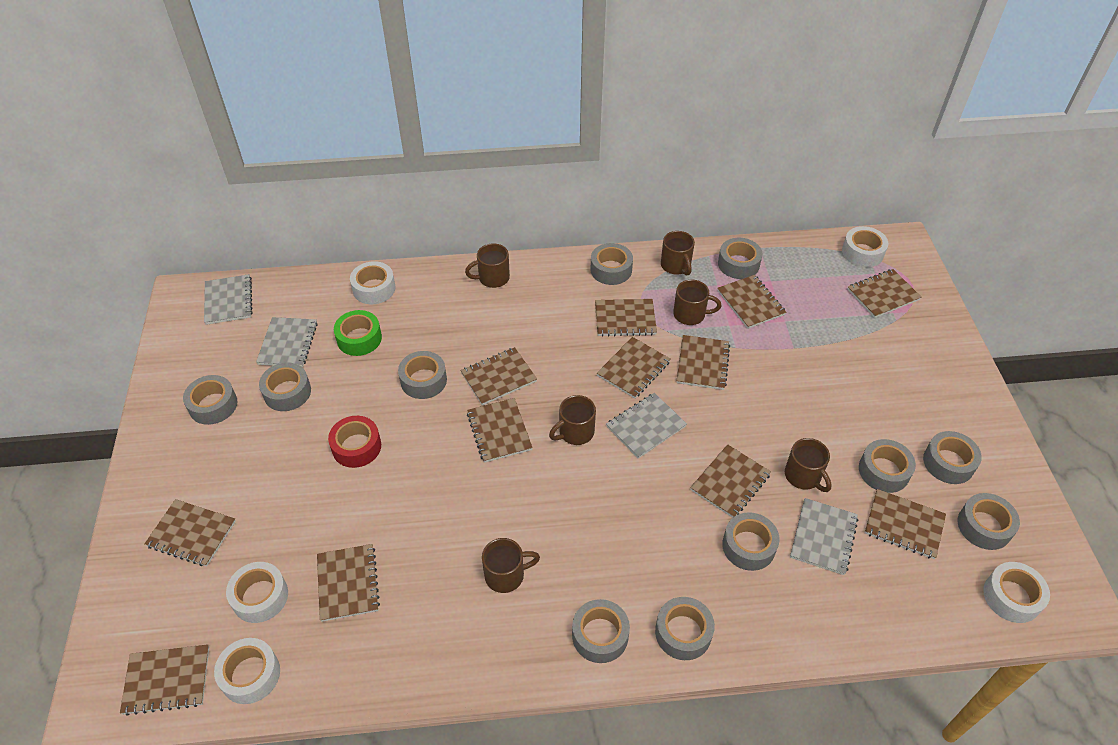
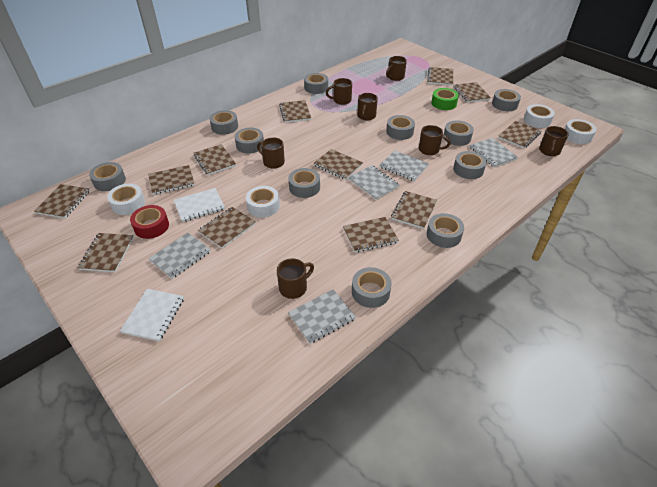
brown mug: [465,244,510,288] [482,538,540,593] [549,395,596,445] [661,231,695,276] [673,280,721,325] [785,438,832,492] = 6 -> [257,137,285,169] [277,258,314,299] [326,78,352,105] [357,93,378,120] [386,56,407,81] [419,125,451,155] [539,126,569,156] = 7
grey notebook: [204,274,253,325] [256,317,318,367] [606,393,687,458] [790,498,858,575] = 4 -> [148,232,211,279] [288,289,356,344] [348,165,399,200] [380,150,429,181] [470,138,518,167] = 5
white notebook: none = 0 -> [120,289,184,342] [174,188,225,222] = 2
white tape: [214,638,280,704] [226,562,288,623] [350,261,396,304] [842,226,888,267] [983,562,1050,623] = 5 -> [107,184,145,215] [246,186,280,217] [524,104,555,128] [565,119,597,144] = 4

